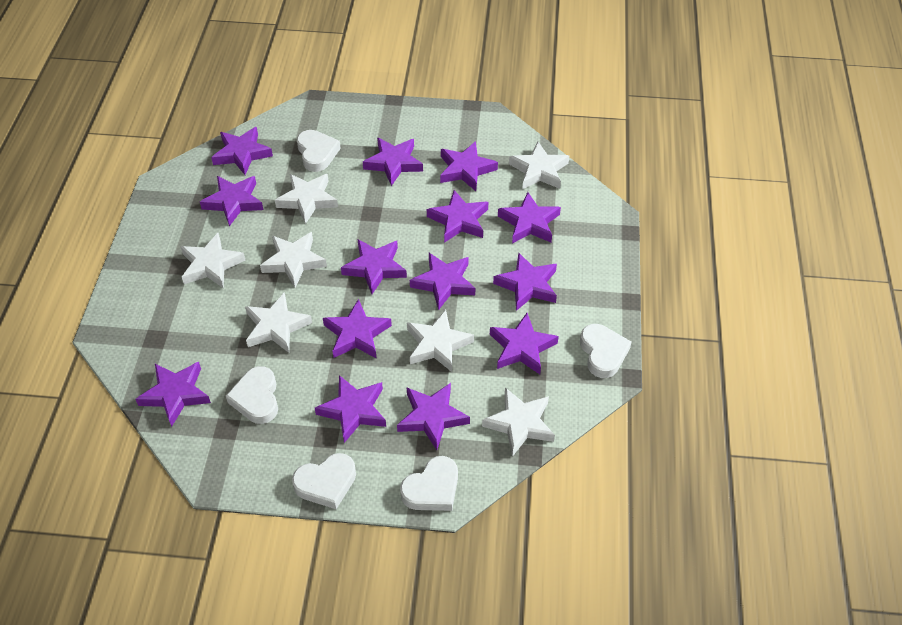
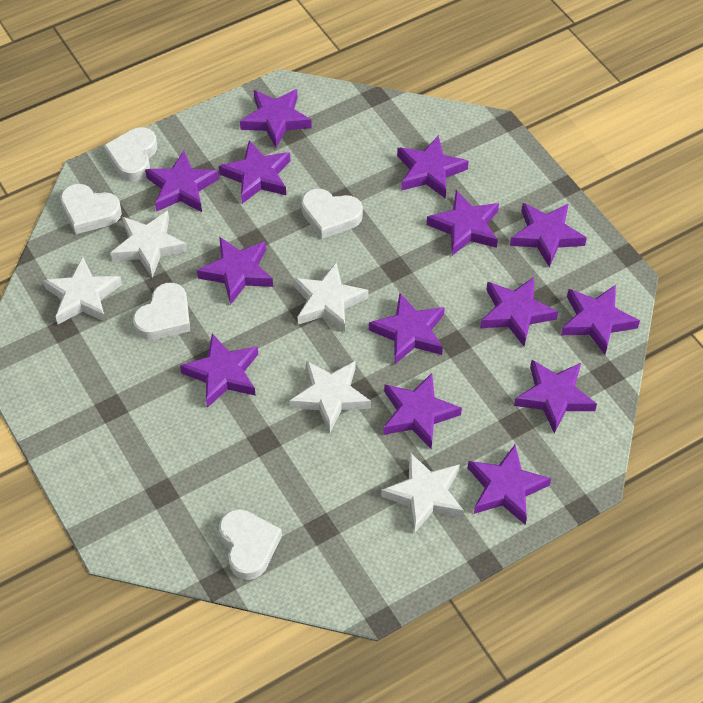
white star: [181,233,245,288] [245,292,312,353] [260,232,327,287] [275,174,338,224] [407,310,474,372] [482,388,555,457] [509,142,569,189] = 7 -> [43,257,122,324] [111,211,188,278] [289,361,371,433] [293,263,369,332] [381,453,464,534] = 5

